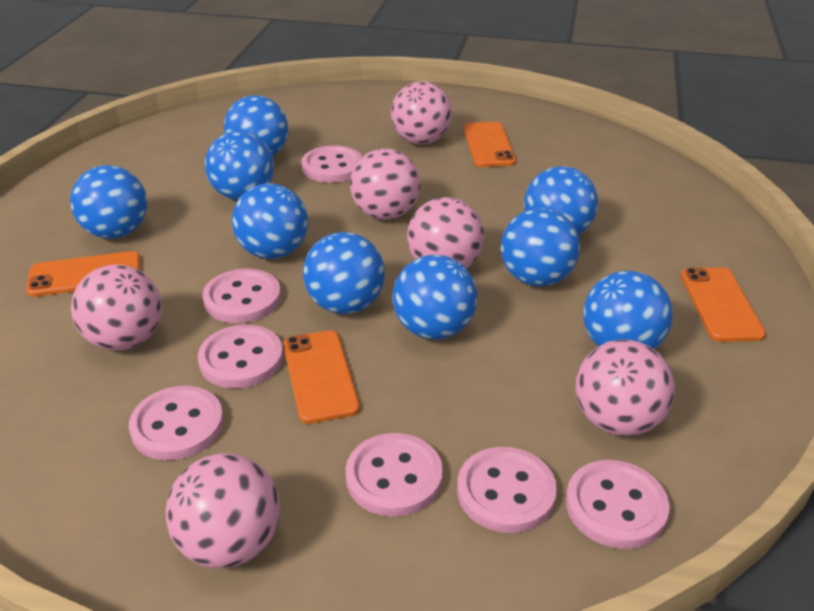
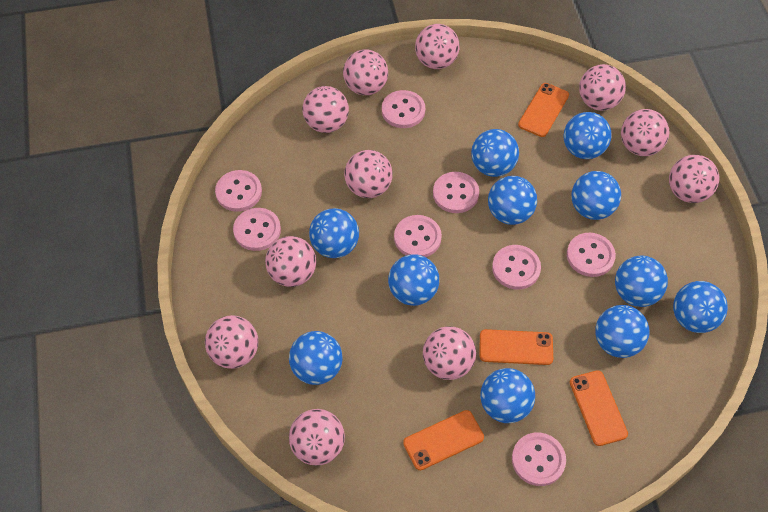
blue ball: [70,165,147,238] [205,131,274,200] [224,95,288,156] [232,183,308,259] [303,232,385,314] [393,255,477,340] [501,208,580,286] [524,166,598,235] [583,271,673,349] = 9 -> [289,331,343,385] [309,208,359,258] [388,254,439,306] [471,129,519,177] [480,368,535,423] [488,176,537,225] [563,112,612,159] [572,171,621,220] [595,305,650,358] [615,256,668,307] [673,281,728,333] = 11
pink ball: [71,264,162,350] [165,453,280,568] [350,148,420,220] [391,81,452,144] [407,197,484,268] [575,340,675,436] = 6 -> [205,315,259,369] [265,236,316,287] [289,409,345,466] [303,86,349,133] [343,49,388,95] [344,150,393,198] [415,24,460,69] [423,326,476,380] [579,64,626,111] [621,109,670,156] [669,155,719,203] = 11
pink button: [129,386,224,460] [198,325,283,388] [203,269,281,323] [301,145,362,183] [345,433,443,517] [457,447,557,533] [566,460,670,549] = 7 -> [215,170,262,212] [233,208,281,251] [382,90,425,128] [394,215,442,257] [433,172,479,213] [492,245,541,290] [512,433,566,486] [567,233,616,277] = 8

